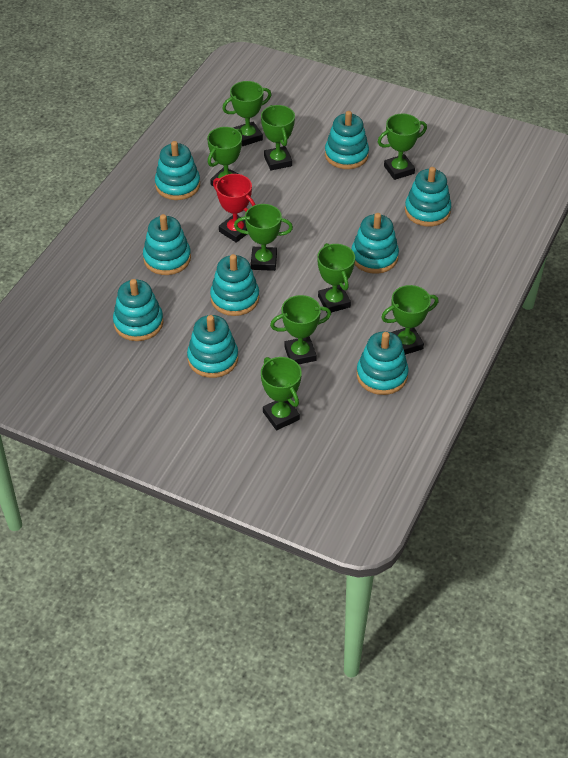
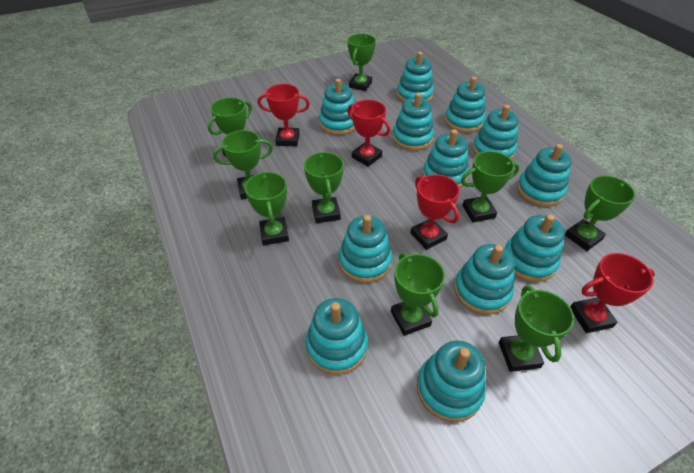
red trophy: [213,174,255,243] = 1 -> [258,84,310,146] [347,100,390,167] [411,174,460,250] [570,253,655,333] = 4
turquoise stacking toy: [113,279,163,341] [143,214,191,275] [155,141,200,200] [187,315,238,378] [210,254,259,316] [325,111,369,169] [351,213,399,274] [357,331,409,395] [405,167,451,227] = 9 -> [306,298,368,375] [319,79,355,135] [339,215,392,283] [392,93,434,150] [397,52,434,102] [417,341,486,422] [423,129,469,188] [445,77,486,133] [454,244,515,315] [473,105,518,159] [505,214,565,282] [517,144,572,207] = 12

